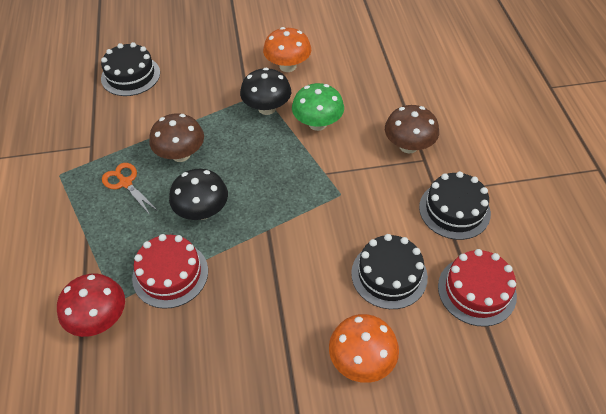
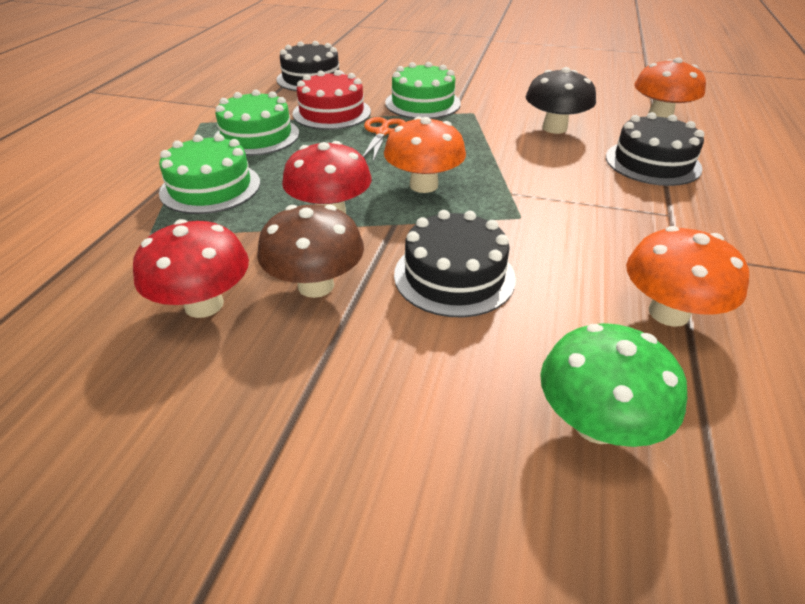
black mushroom: [169,169,228,220] [240,68,291,115] = 2 -> [526,67,596,134] = 1
brown mushroom: [149,113,204,162] [385,105,439,153] = 2 -> [257,204,364,298] = 1
green cake: none = 0 -> [159,134,260,214] [214,90,299,156] [385,62,461,119] = 3
orange mushroom: [263,27,311,72] [329,314,399,383] = 2 -> [384,117,466,193] [626,226,749,327] [634,58,706,118] = 3
red cake: [132,234,208,309] [438,249,517,327] = 2 -> [293,70,371,130] = 1
red mushroom: [57,274,125,337] = 1 -> [133,219,249,318] [282,141,371,214] = 2

